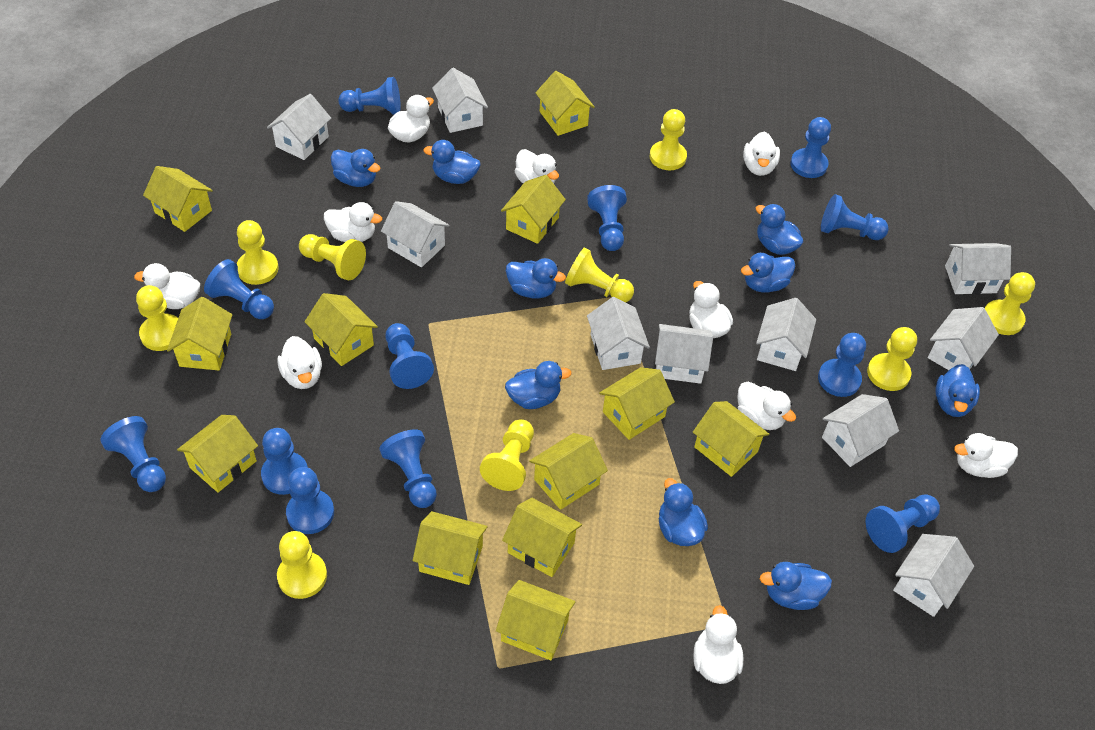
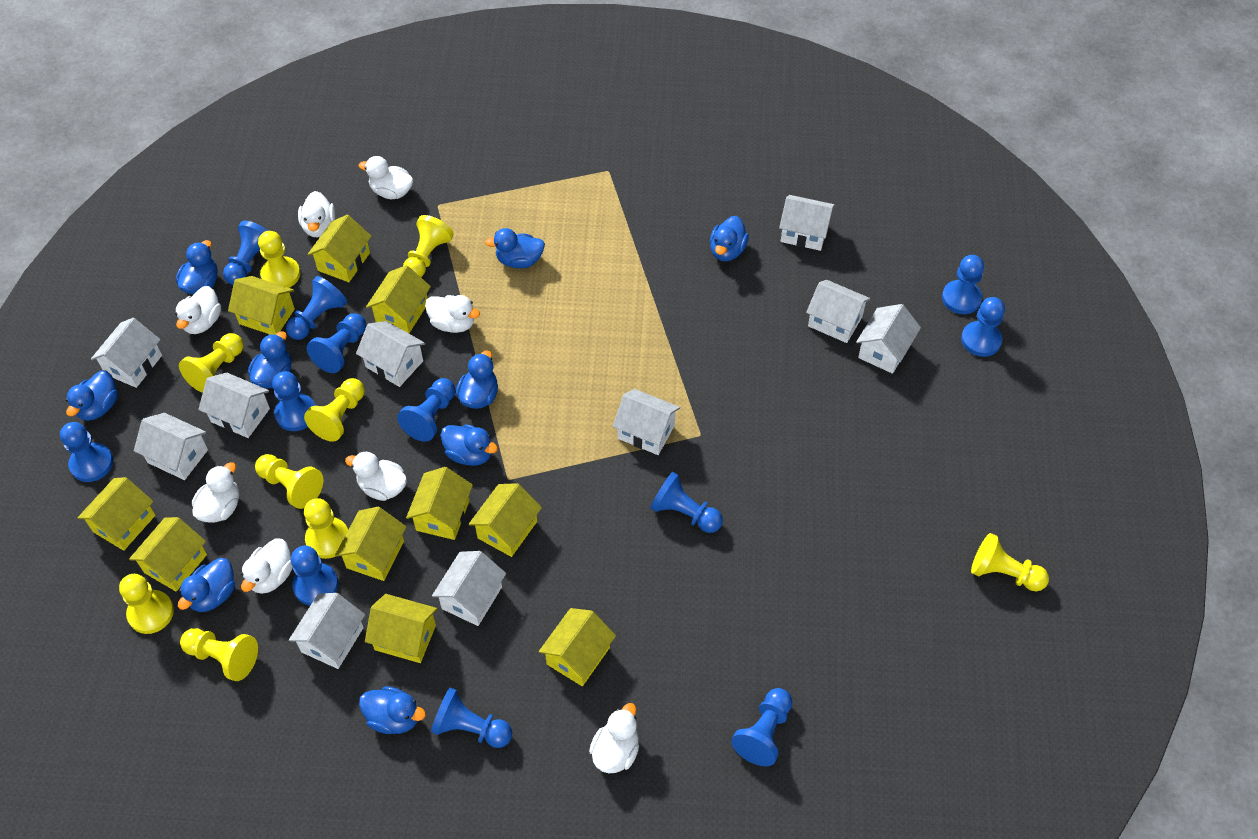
white duck: [134,263,200,309] [277,336,322,389] [324,202,382,242] [388,95,434,143] [515,149,559,184] [689,281,733,338] [693,605,743,684] [737,382,796,430] [743,132,780,176] [954,433,1018,478] = 10 -> [175,286,221,334] [192,462,239,523] [241,539,293,594] [298,191,336,237] [345,452,407,501] [359,156,414,199] [425,295,480,333] [589,703,639,773] = 8
yellow house: [143,166,213,232] [167,297,232,371] [177,415,258,493] [305,293,378,366] [413,511,488,585] [496,580,575,660] [501,175,566,244] [502,498,582,577] [529,433,608,510] [535,71,595,136] [599,367,675,440] [693,401,769,477] = 12 -> [78,477,155,551] [129,517,207,591] [228,276,295,335] [307,215,371,282] [335,507,406,581] [365,594,437,663] [366,265,431,333] [406,467,473,540] [469,483,542,557] [539,608,616,686] = 10

